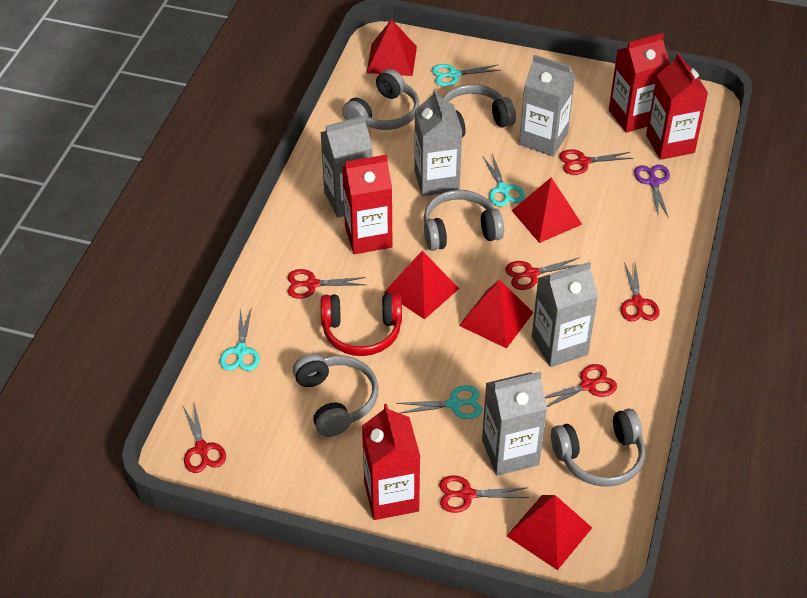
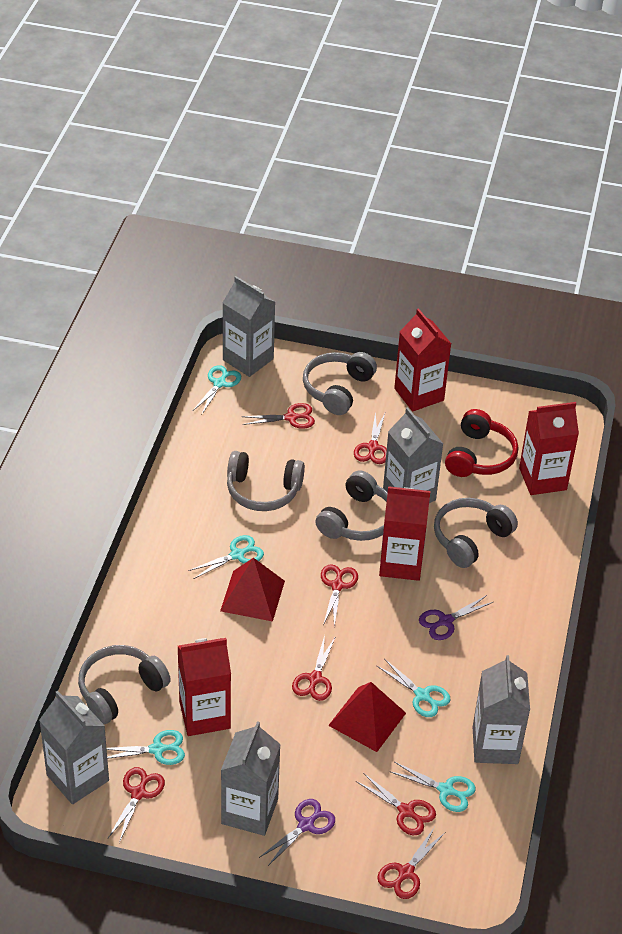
purple scissors: [634,165,670,218] = 1 -> [259,799,335,866] [419,595,493,640] = 2
red pyramid: [366,19,417,76] [384,251,459,320] [459,279,533,349] [507,495,592,570] [511,177,583,243] = 5 -> [220,558,285,622] [328,682,406,752] = 2
turquoise scissors: [220,307,260,371] [396,385,482,419] [432,64,500,87] [482,154,525,207] = 4 -> [106,730,185,765] [188,535,264,579] [192,365,241,414] [377,659,451,717] [389,762,476,812] = 5

